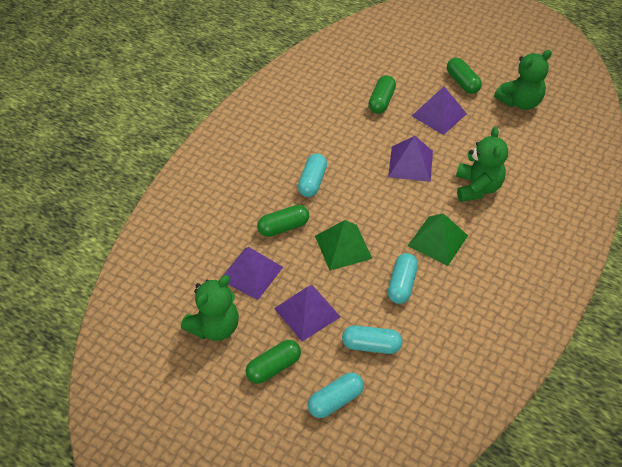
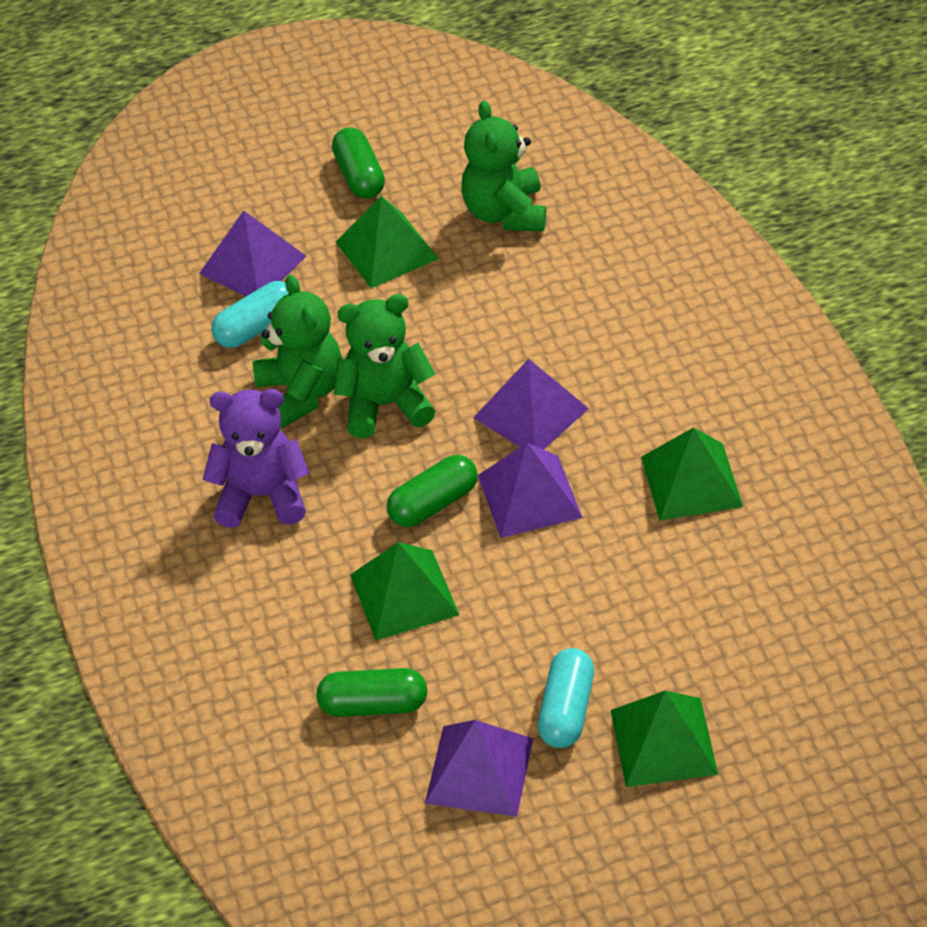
green capsule: [246,340,301,384] [257,205,309,237] [368,75,396,114] [447,58,482,94] = 4 -> [316,668,427,717] [332,127,385,199] [386,455,478,527] = 3
green pyramid: [315,220,372,271] [408,213,468,266] = 2 -> [336,196,439,288] [350,542,459,640] [611,691,718,787] [641,427,743,521] = 4
purple teddy bear: none = 0 -> [202,389,309,528] = 1
turquoise capsule: [298,154,327,197] [308,373,364,418] [342,325,403,354] [388,253,418,304] = 4 -> [211,281,289,348] [538,648,594,748] = 2

